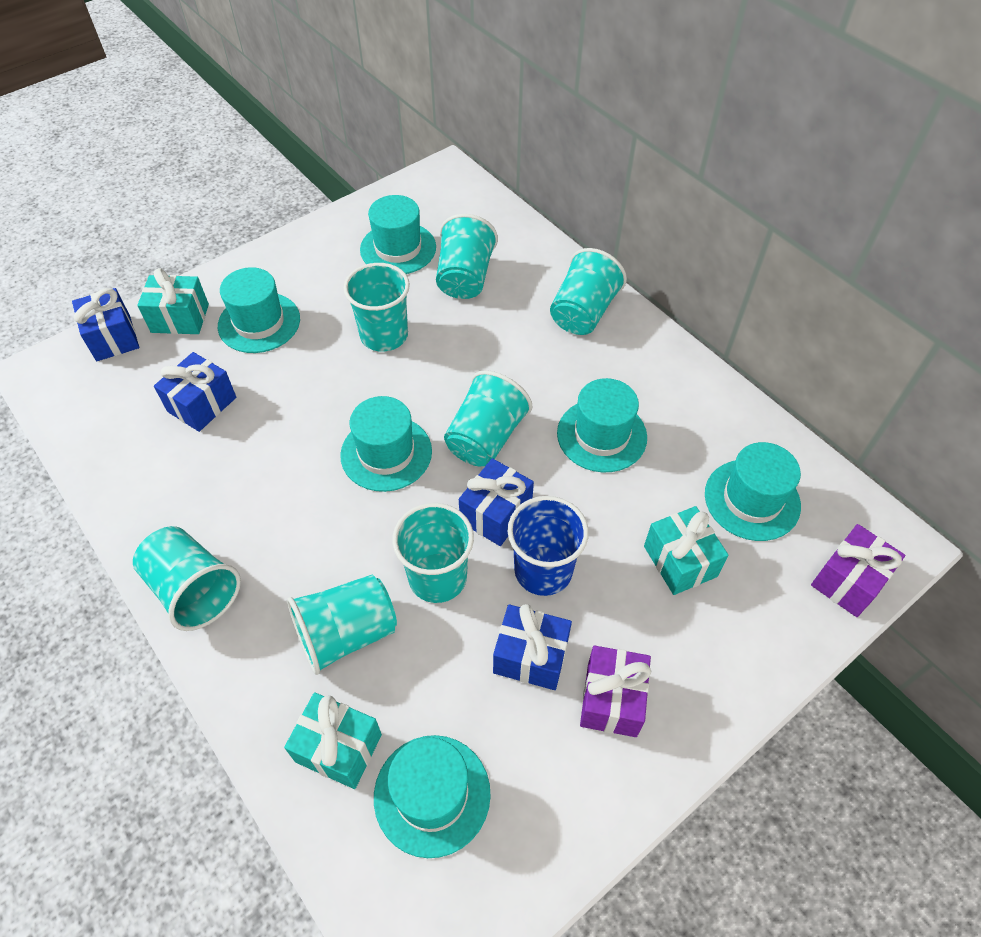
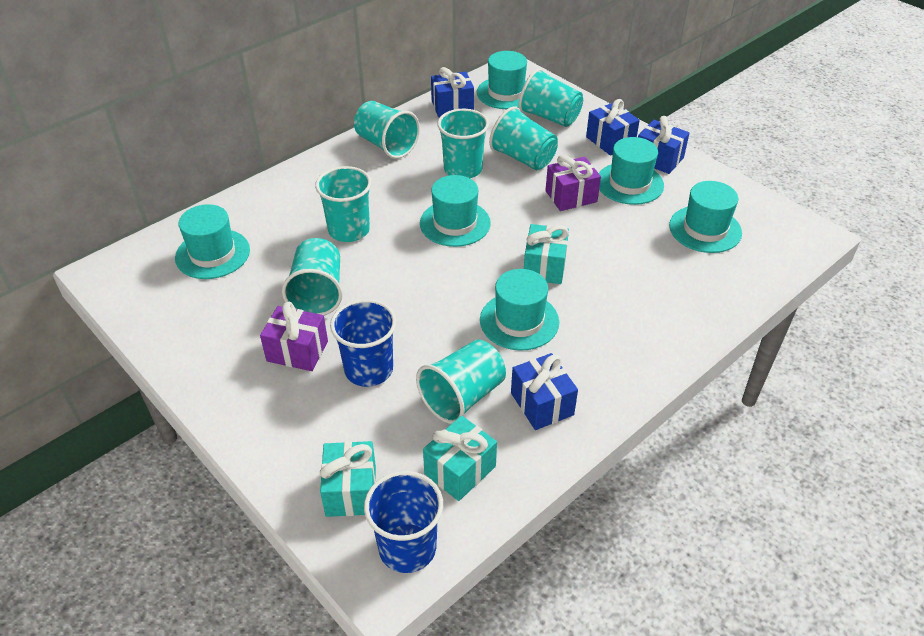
blue cup: [508,496,589,596] = 1 -> [330,299,397,387] [364,471,443,573] = 2

